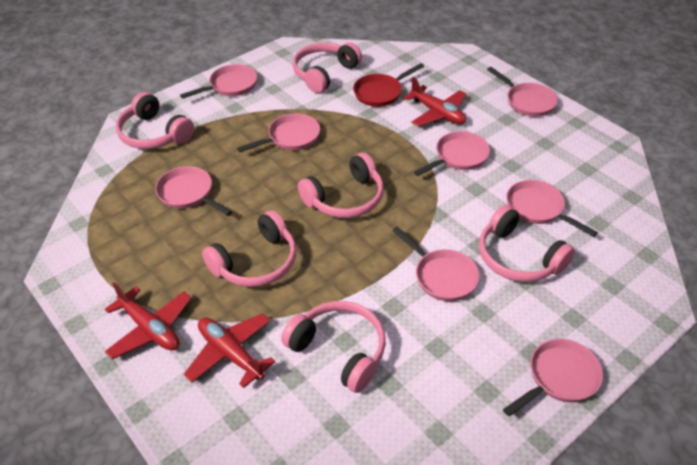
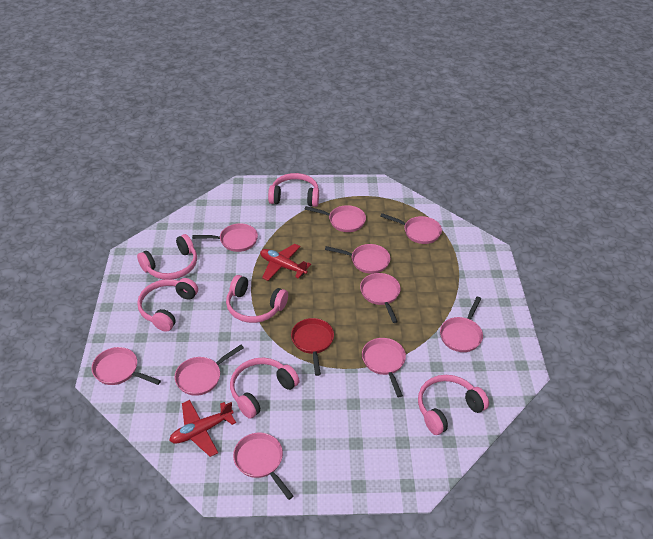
pink pan: [155,166,232,216] [180,64,257,99] [237,114,320,152] [392,227,480,301] [414,131,490,176] [487,67,558,117] [503,339,603,416] [506,180,598,237] = 8 -> [92,347,161,385] [175,345,244,396] [192,223,258,252] [233,433,294,500] [304,205,366,232] [325,244,391,274] [360,273,401,323] [362,338,406,397] [380,213,442,244] [440,297,483,352] = 10
red plane: [105,282,192,359] [184,313,275,388] [404,77,467,127] = 3 -> [169,400,236,457] [260,244,311,281] = 2

